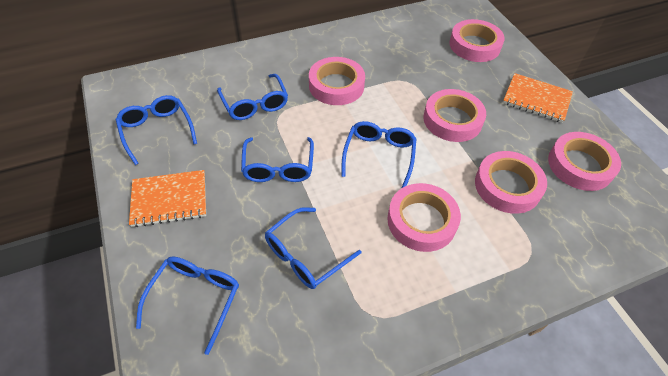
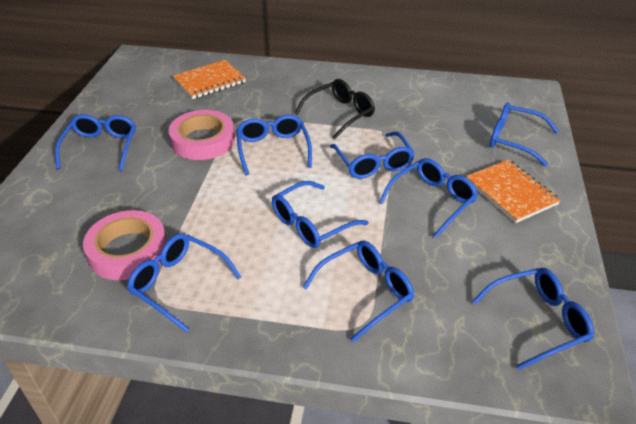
black glasses: none = 0 -> [295,79,375,140] = 1
blue glasses: [116,95,197,165] [136,257,239,355] [217,74,288,120] [241,137,314,182] [265,207,361,289] [341,121,417,188] = 6 -> [55,114,136,171] [127,233,241,332] [237,115,312,176] [272,181,368,248] [303,241,414,342] [330,132,415,179] [379,158,478,238] [472,268,594,370] [490,103,559,166] = 9
pink tape: [309,57,365,105] [387,183,461,252] [423,89,486,142] [449,19,505,62] [475,151,547,214] [548,132,621,191] = 6 -> [83,210,167,280] [169,110,235,160] = 2

